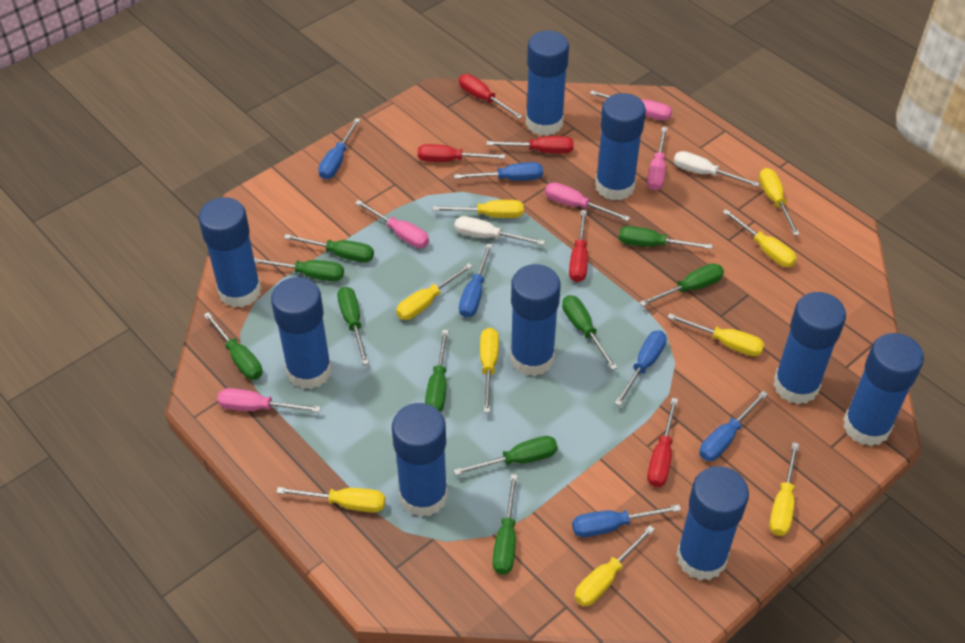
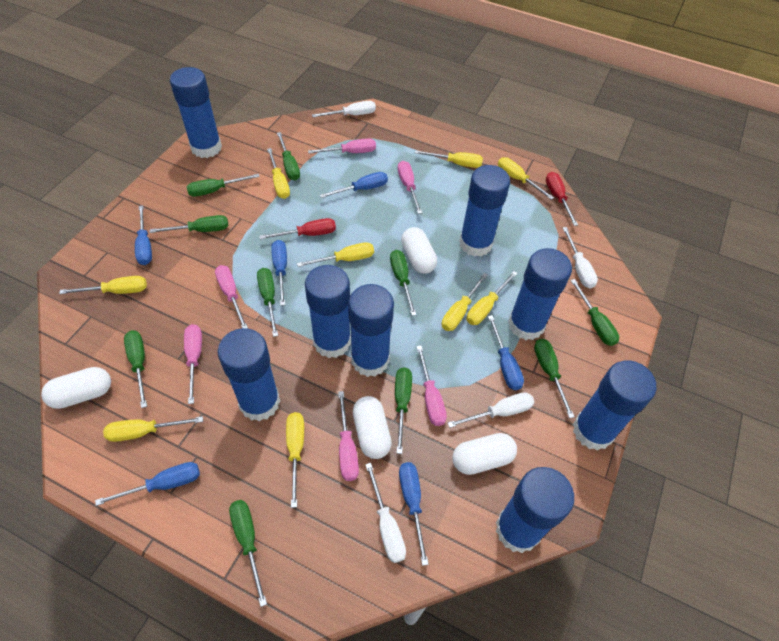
blue glue stick: [198,197,261,308] [271,277,332,389] [392,403,448,517] [510,264,561,376] [526,31,569,136] [595,93,646,201] [676,466,749,581] [773,292,846,404] [843,333,924,446] = 9 -> [170,67,222,158] [218,328,280,421] [305,265,351,358] [348,284,394,377] [459,165,510,257] [496,467,574,553] [508,248,572,340] [573,360,656,451] = 8
pink screwdriver: [218,388,321,412] [355,200,429,248] [545,182,630,221] [590,91,672,121] [647,127,667,191] = 5 -> [184,324,202,404] [215,265,248,329] [308,138,376,154] [338,391,359,481] [398,161,422,214] [416,345,447,426] = 6
red screwdriver: [418,144,505,162] [459,74,523,119] [486,136,574,154] [569,210,588,282] [647,398,678,487] = 5 -> [260,218,336,239] [546,172,578,226] = 2
white capsule: none = 0 -> [41,367,111,409] [353,396,392,459] [401,227,437,274] [452,433,517,475] = 4
white screwdriver: [454,216,545,245] [674,151,760,187] = 2 -> [312,101,376,117] [365,463,406,563] [448,392,534,428] [563,227,598,289] = 4

